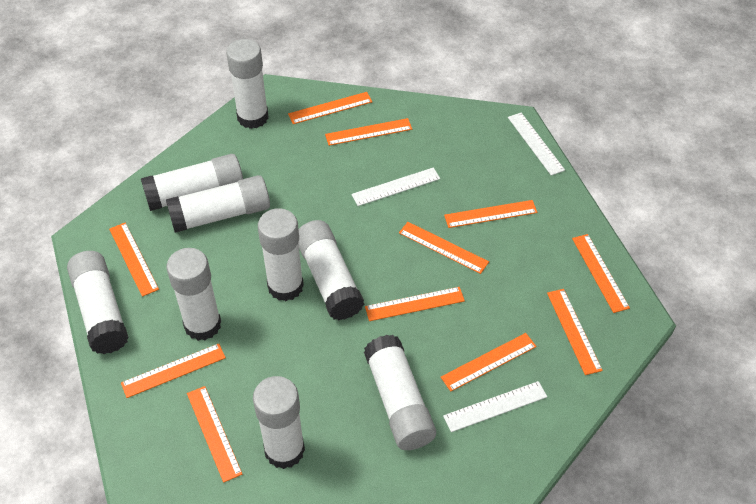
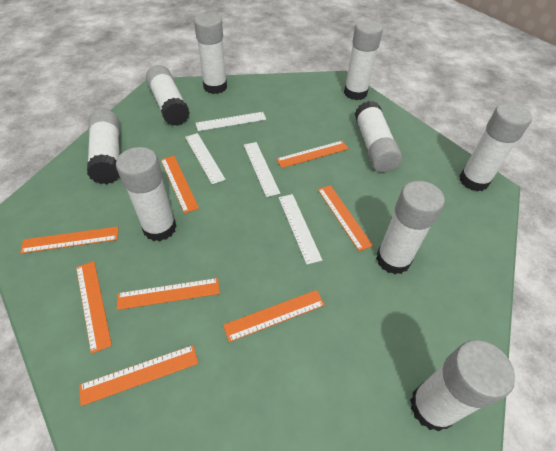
orange ruler: [109,223,159,297] [121,343,226,398] [187,386,242,483] [288,92,372,124] [325,118,412,146] [365,287,465,321] [399,222,489,274] [441,333,537,392] [444,200,538,228] [547,289,603,375] [572,234,630,313] = 11 -> [20,227,118,254] [76,261,112,354] [79,345,198,406] [117,278,220,310] [161,156,199,214] [223,290,325,342] [276,141,349,168] [318,185,373,251] = 8
white ruler: [351,167,440,206] [443,381,547,432] [508,113,565,176] = 3 -> [185,133,226,184] [196,112,266,131] [244,142,280,197] [279,194,322,265] = 4

